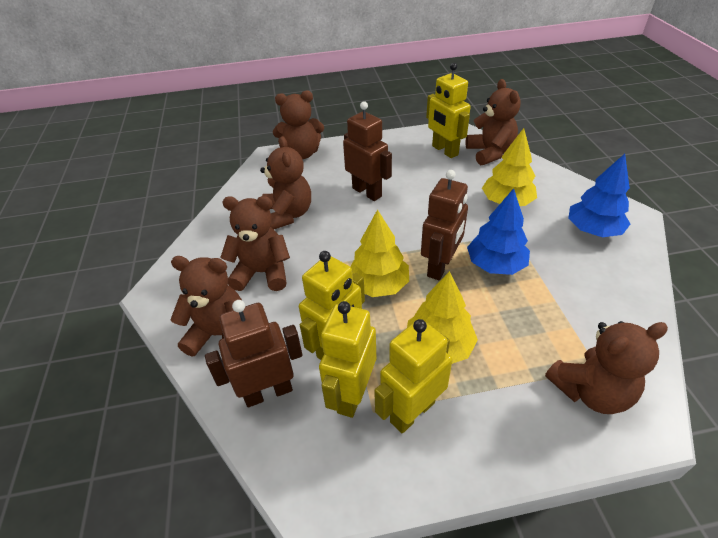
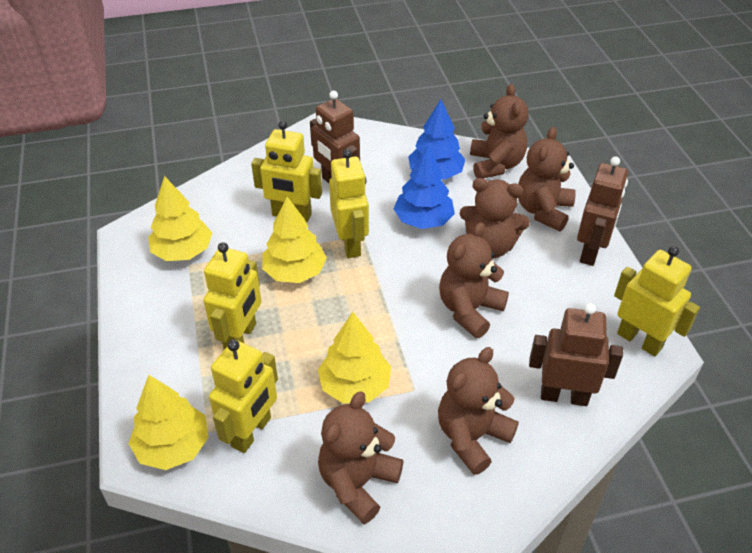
yellow robot: [299,251,365,360] [319,301,376,418] [374,319,452,433] [426,63,471,158] = 4 -> [203,242,261,350] [209,339,278,453] [251,120,322,222] [329,149,369,258] [614,246,700,356] = 5
yellow tree: [350,209,409,297] [407,271,478,364] [482,128,537,206] = 3 -> [128,375,209,470] [148,176,212,261] [262,197,327,283] [318,312,391,404] = 4

